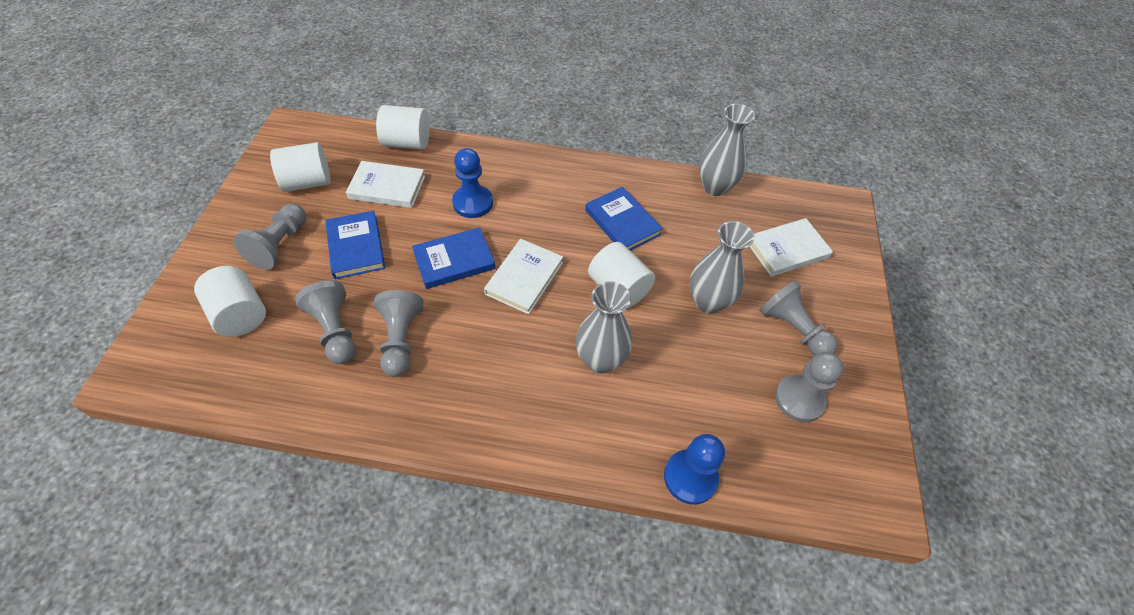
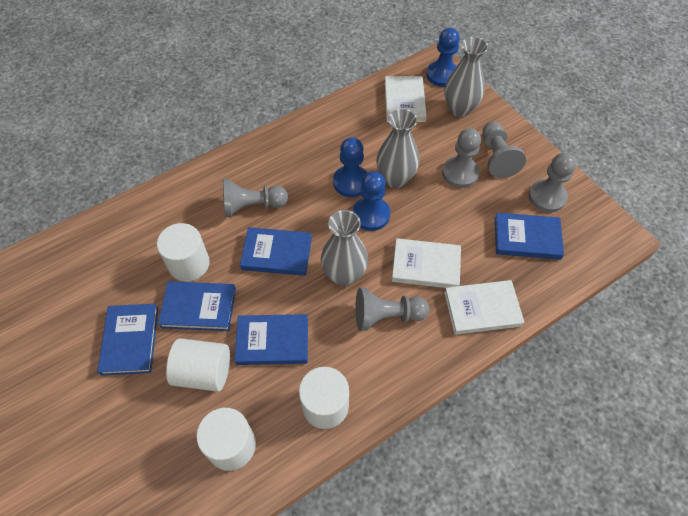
blue book: [325,211,385,279] [412,227,496,289] [585,187,663,251] = 3 -> [97,304,159,376] [158,281,236,331] [234,314,308,365] [240,227,312,276] [495,213,564,260] = 5
blue pawn: [452,148,493,218] [664,434,725,505] = 2 -> [333,137,368,197] [353,171,390,231] [426,28,460,87] = 3

